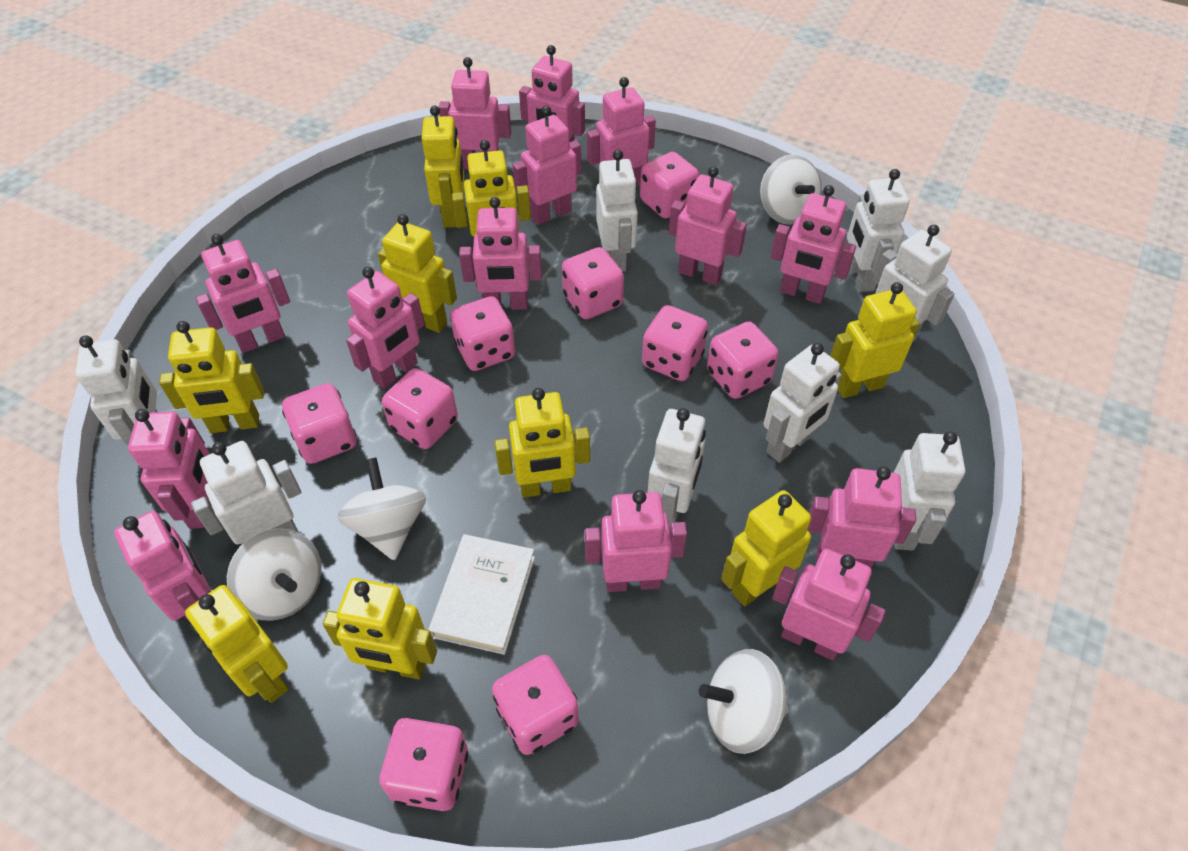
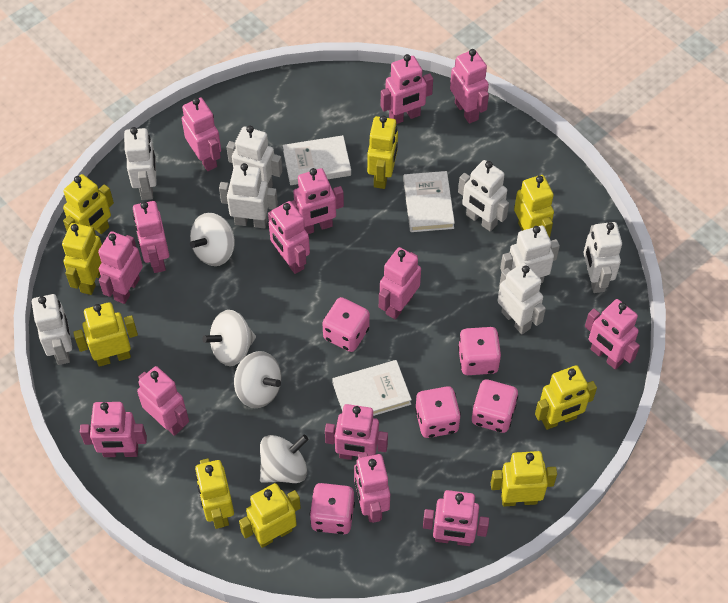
pink dice: [282,383,356,464] [379,718,468,811] [382,368,458,449] [450,296,515,371] [492,655,579,755] [562,247,624,319] [640,152,699,219] [642,305,708,381] [707,321,779,399] = 9 -> [310,483,355,534] [322,297,370,352] [415,386,461,438] [458,327,501,375] [472,379,518,433] = 5
white book: [428,534,535,655] = 1 -> [283,135,351,185] [332,360,412,416] [403,171,455,232] = 3

